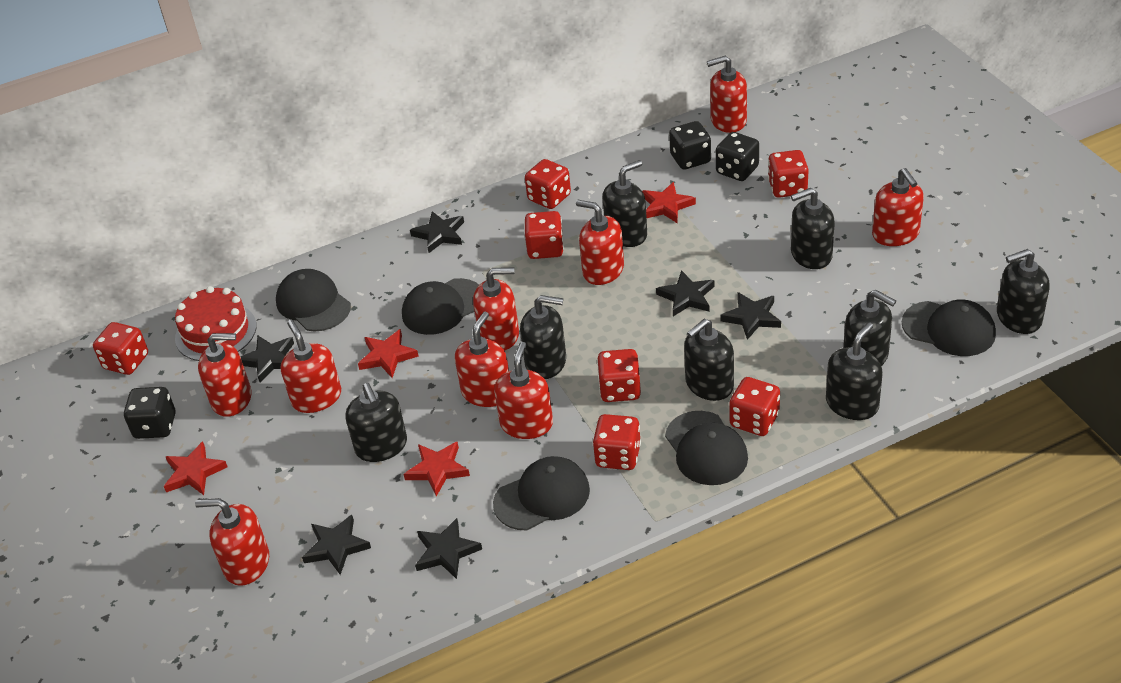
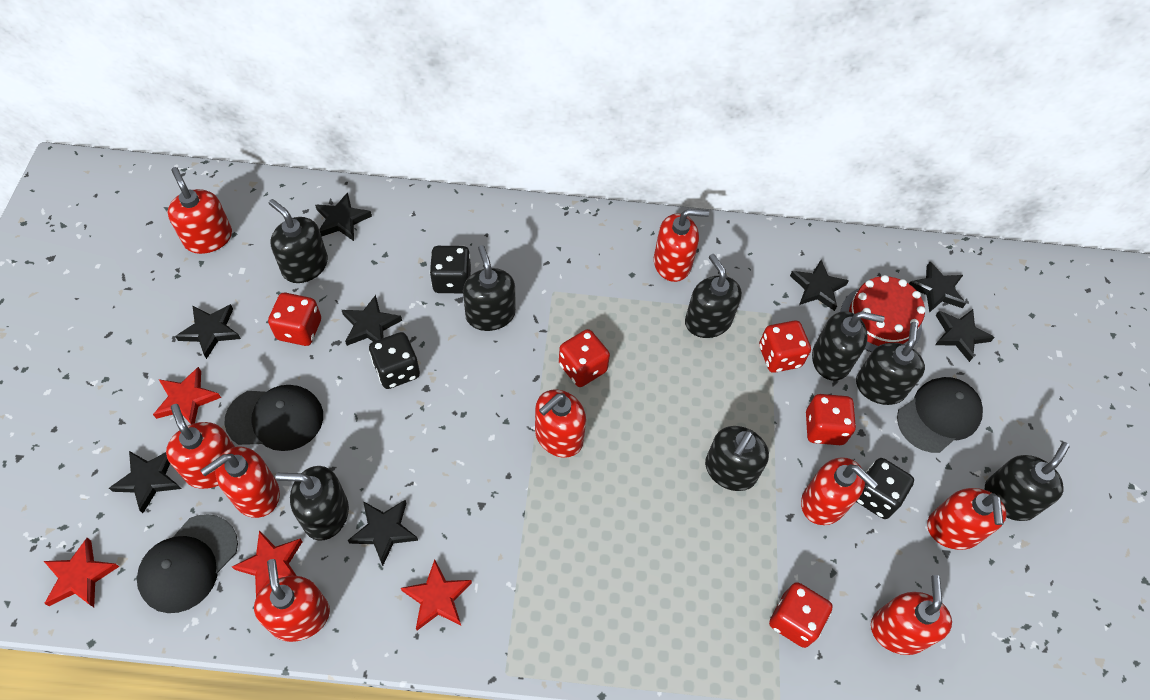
black cap: [276,269,351,331] [402,278,479,335] [493,456,590,531] [665,411,748,485] [902,300,996,356] = 5 -> [137,514,238,613] [224,385,323,451] [897,377,983,453] = 3
black star: [240,336,294,382] [302,515,371,575] [410,211,464,253] [415,518,482,579] [656,270,714,316] [720,292,781,340] = 6 -> [109,451,181,513] [175,304,241,359] [315,192,372,241] [342,295,402,346] [348,500,418,566] [790,260,849,311] [909,262,966,313] [935,309,995,362] = 8
red dice: [93,322,148,375] [525,159,571,209] [525,211,564,259] [593,414,641,470] [597,349,641,402] [730,377,780,436] [768,150,809,198] = 7 -> [268,293,321,346] [559,329,610,387] [759,320,811,373] [769,582,833,648] [806,394,856,445] = 5

